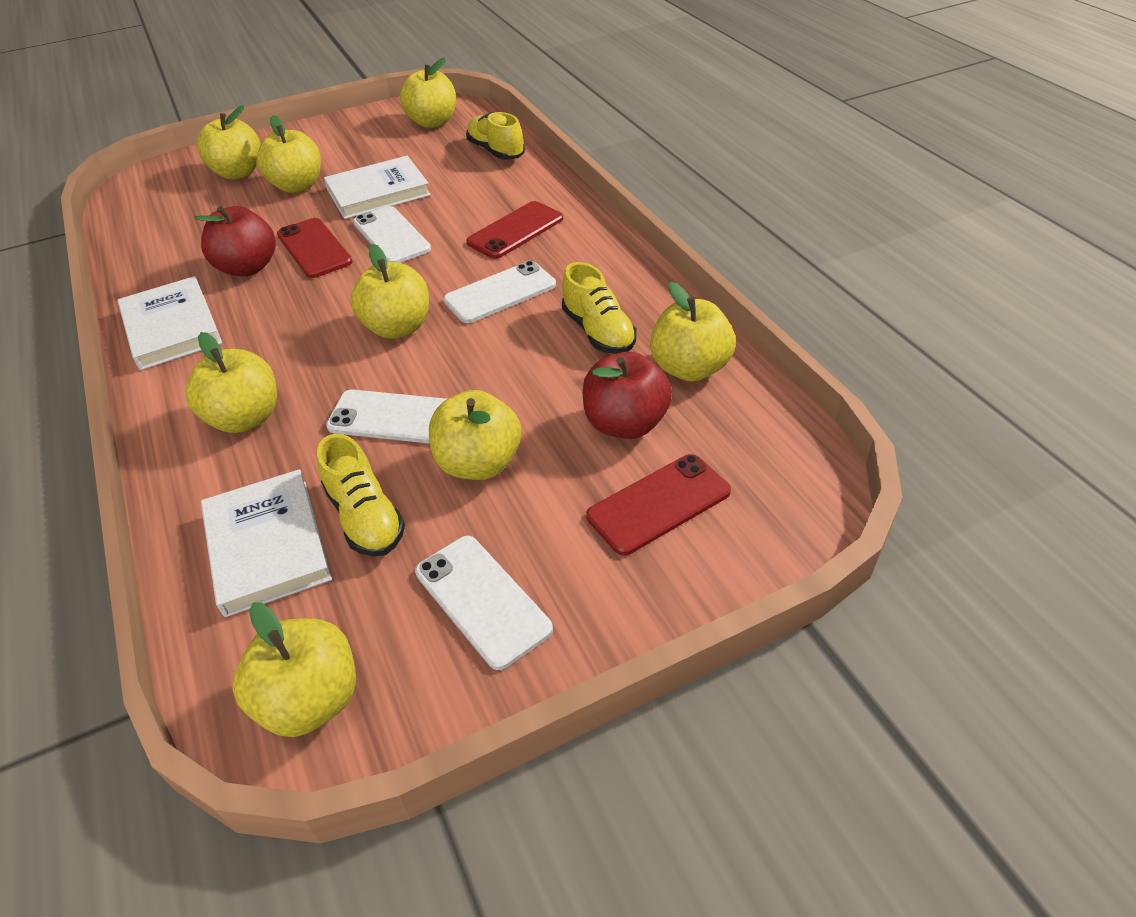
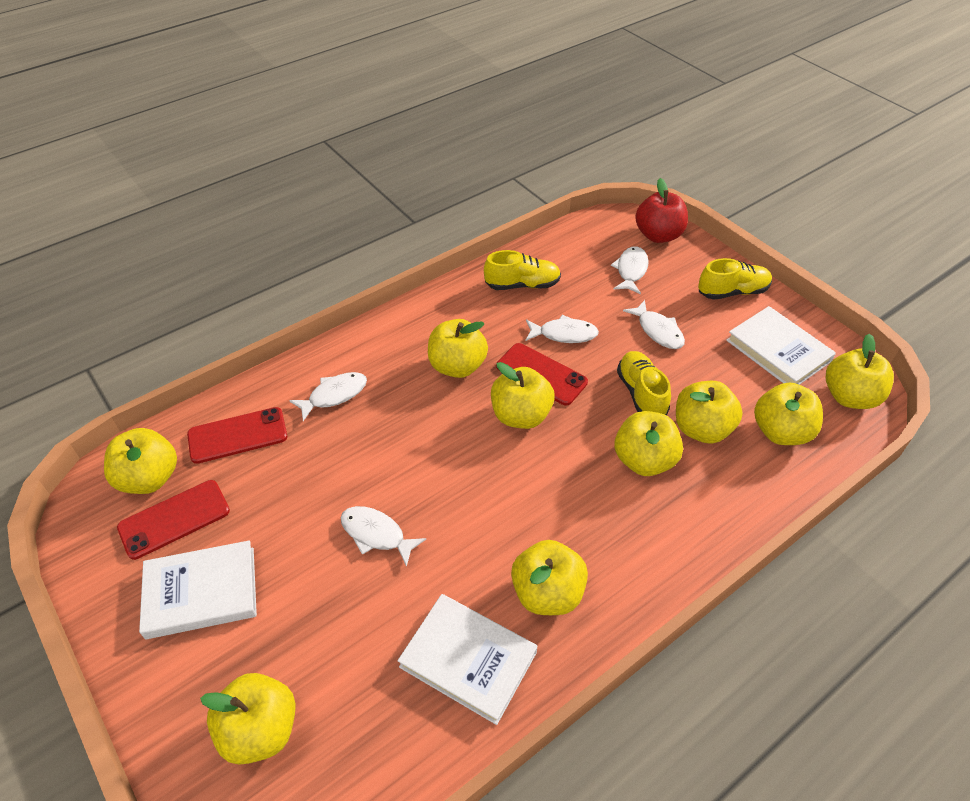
red apple: [194,206,276,276] [583,352,672,439] = 2 -> [635,178,688,243] = 1
white fish: none = 0 -> [289,372,367,421] [341,506,426,567] [526,315,599,343] [611,246,649,294] [623,300,685,349] = 5
white phone: [326,389,447,444] [353,206,431,263] [415,536,553,670] [443,261,556,323] = 4 -> none = 0
yellow apple: [185,332,277,433] [197,105,261,179] [232,602,356,737] [257,115,321,193] [350,244,429,339] [400,58,456,128] [429,390,521,480] [650,282,736,382] = 8 -> [104,428,177,494] [200,673,296,765] [428,319,488,378] [491,362,555,429] [511,540,588,615] [615,411,683,476] [676,381,743,444] [754,383,823,445] [826,334,894,409] = 9

